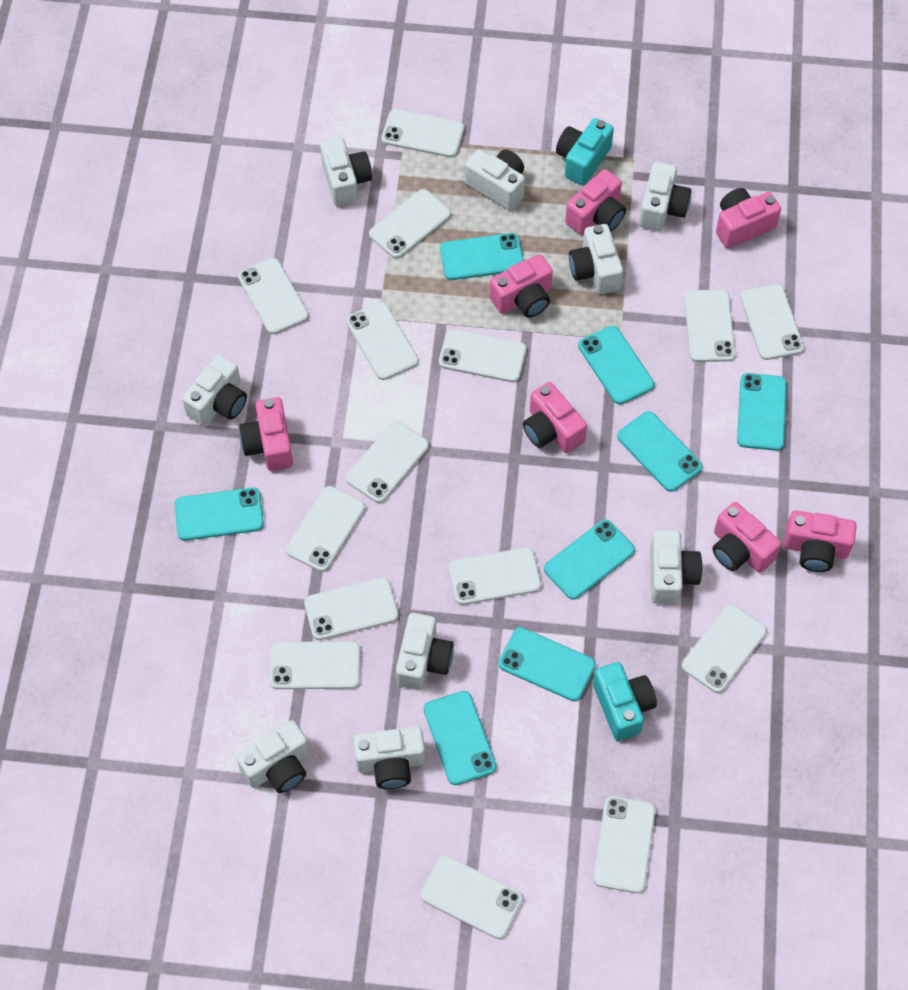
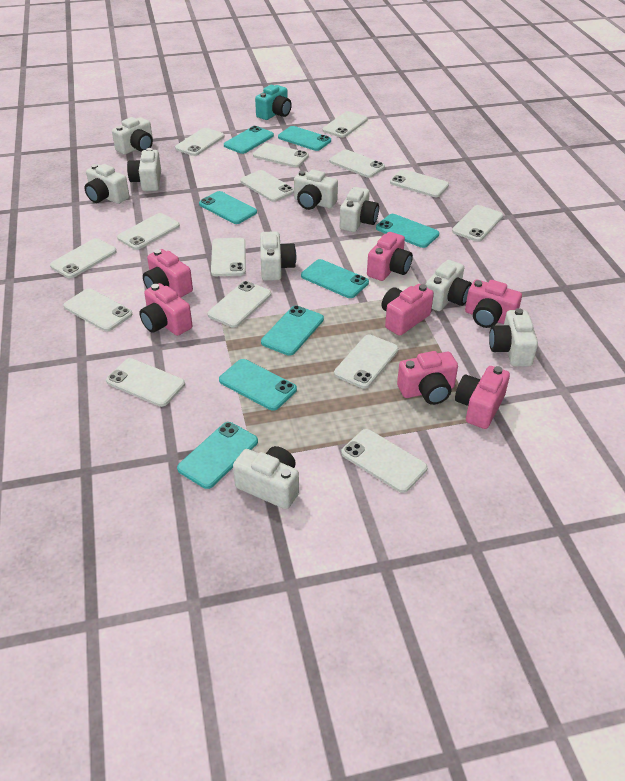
turquoise camera: [556,118,614,186] [593,662,657,741] = 2 -> [255,85,292,120] = 1

